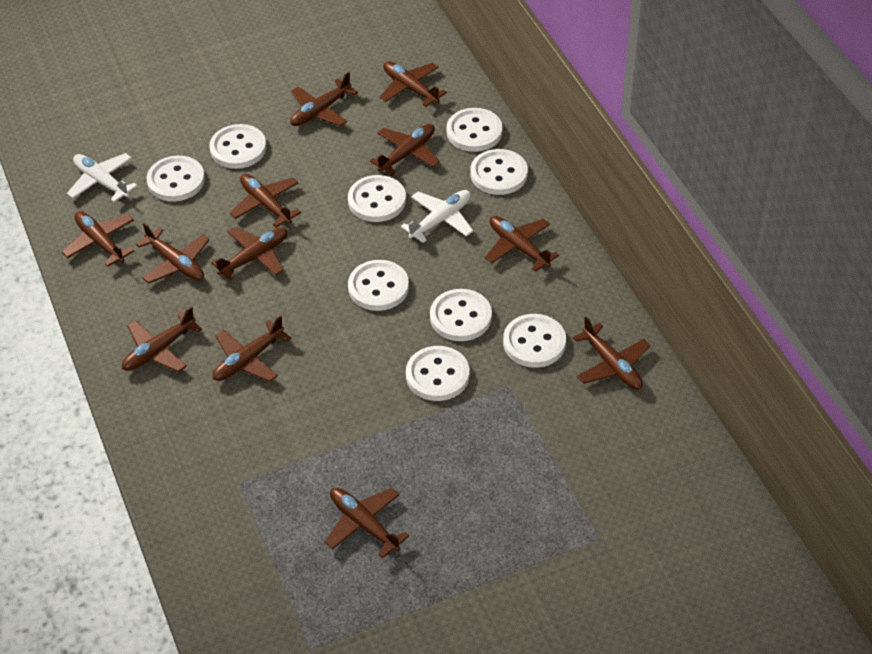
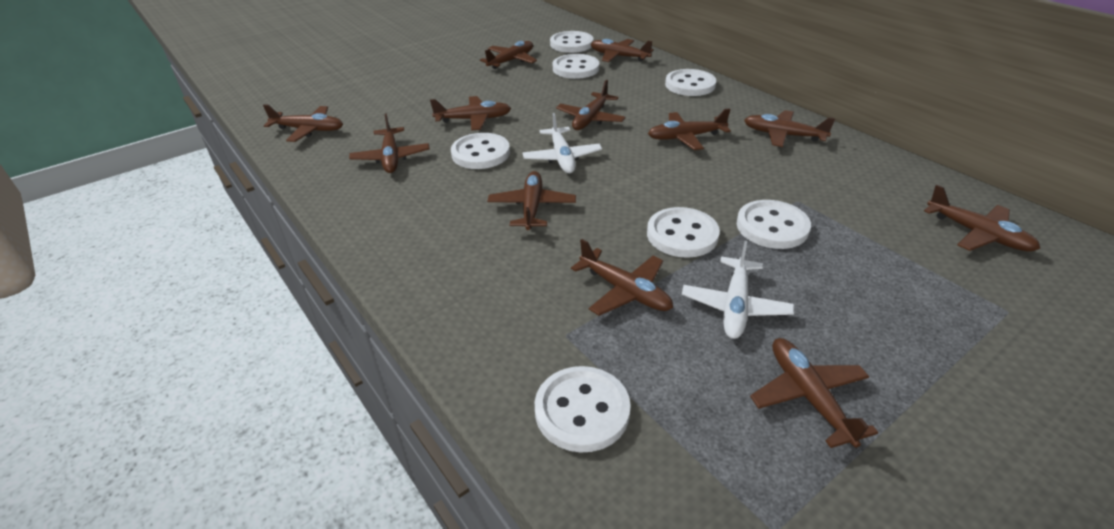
white button: [146,156,205,202] [209,124,266,169] [348,175,406,222] [348,260,409,311] [406,346,469,401] [430,289,492,341] [446,108,503,152] [470,149,528,195] [503,314,566,368] = 9 -> [451,133,510,169] [535,366,631,453] [550,31,594,53] [553,54,599,79] [647,207,720,258] [665,69,716,96] [737,200,811,249] = 7

